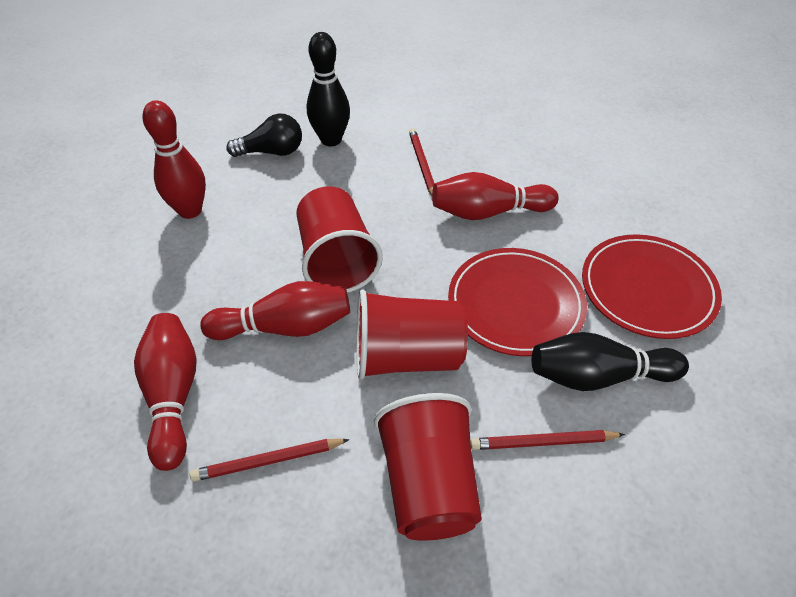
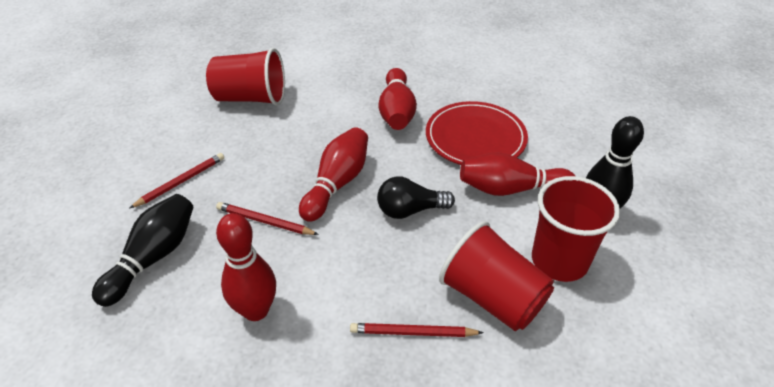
red plate: [448,248,587,356] [582,234,722,339] = 2 -> [426,101,528,165] = 1

